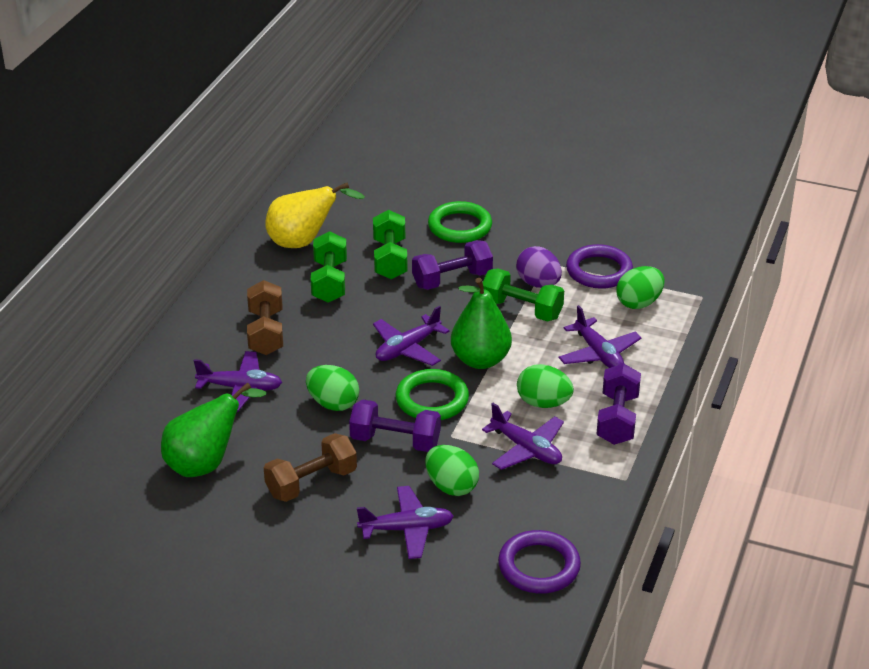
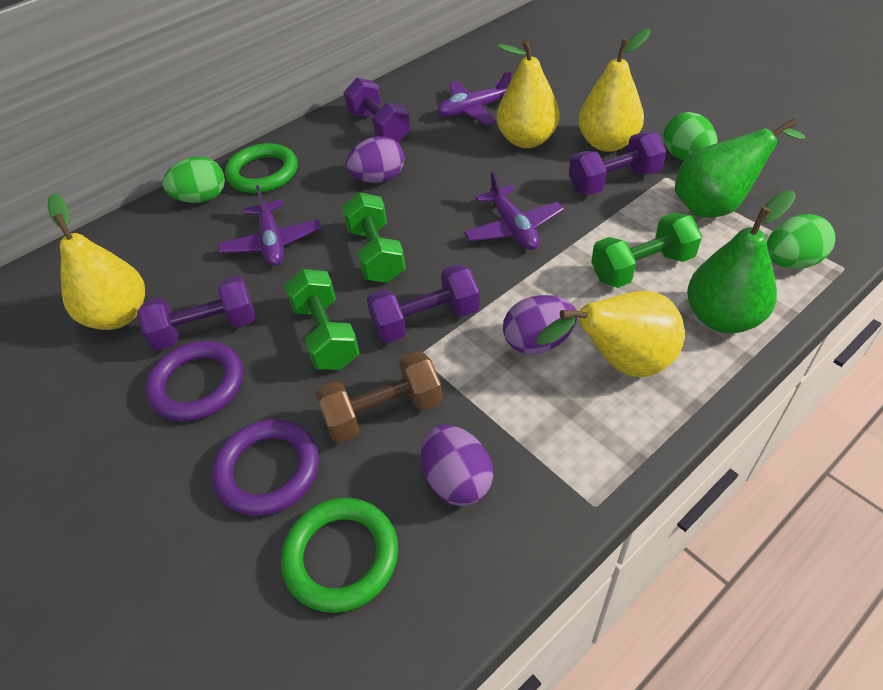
brown dumbbell: [247,280,283,355] [264,433,357,502] = 2 -> [315,351,443,443] = 1
green egg: [306,365,359,411] [425,445,479,496] [517,364,574,408] [616,266,665,309] = 4 -> [162,157,225,203] [663,112,717,161] [767,214,836,269] = 3
purple dumbbell: [349,399,441,452] [412,240,493,290] [596,363,641,445] = 3 -> [137,276,255,351] [343,78,411,143] [366,264,480,343] [569,132,666,195] = 4
purple egg: [516,246,562,288] = 1 -> [346,136,404,183] [421,424,493,506] [503,295,577,355] = 3
purple plane: [194,351,282,412] [357,486,454,559] [373,306,449,366] [482,403,564,470] [559,305,642,368] = 5 -> [218,185,321,266] [437,71,512,126] [464,171,564,250] = 3
yellow pear: [265,182,365,248] = 1 -> [48,193,145,330] [497,39,560,148] [536,291,685,377] [578,29,651,152] = 4

